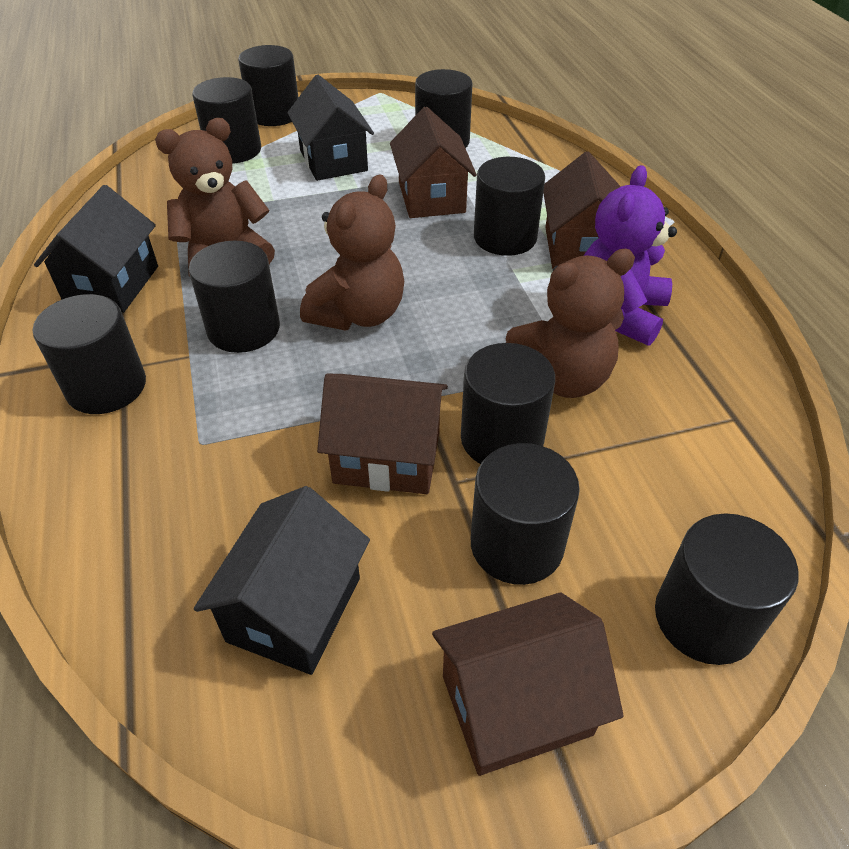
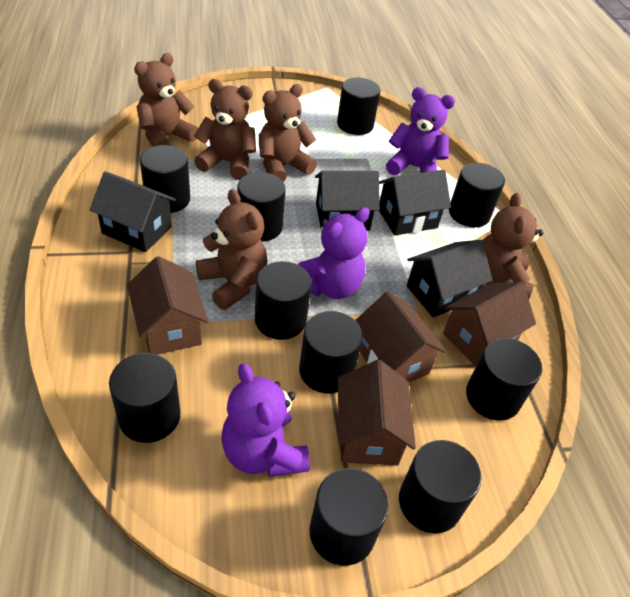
black cylinder: [33,294,146,414] [189,241,280,353] [192,77,261,164] [238,45,299,126] [415,69,473,148] [461,343,555,464] [471,443,580,585] [474,157,545,256] [655,513,798,665] = 9 -> [109,353,180,443] [140,145,190,213] [237,172,286,242] [255,261,312,340] [299,311,363,393] [310,468,388,566] [337,78,381,135] [399,440,481,533] [449,163,505,227] [466,338,542,421] = 10
black house: [34,185,158,313] [194,486,370,675] [287,75,374,181] = 3 -> [89,171,176,252] [315,171,380,231] [379,170,451,236] [407,240,493,317] = 4
brown teddy bear: [155,118,275,276] [300,174,404,331] [506,249,635,398] = 3 -> [134,53,198,147] [194,79,256,180] [196,189,268,310] [259,84,317,182] [482,193,543,299] = 5
purple teddy bear: [583,165,677,345] = 1 -> [221,363,310,477] [298,207,370,299] [386,87,455,175] = 3

